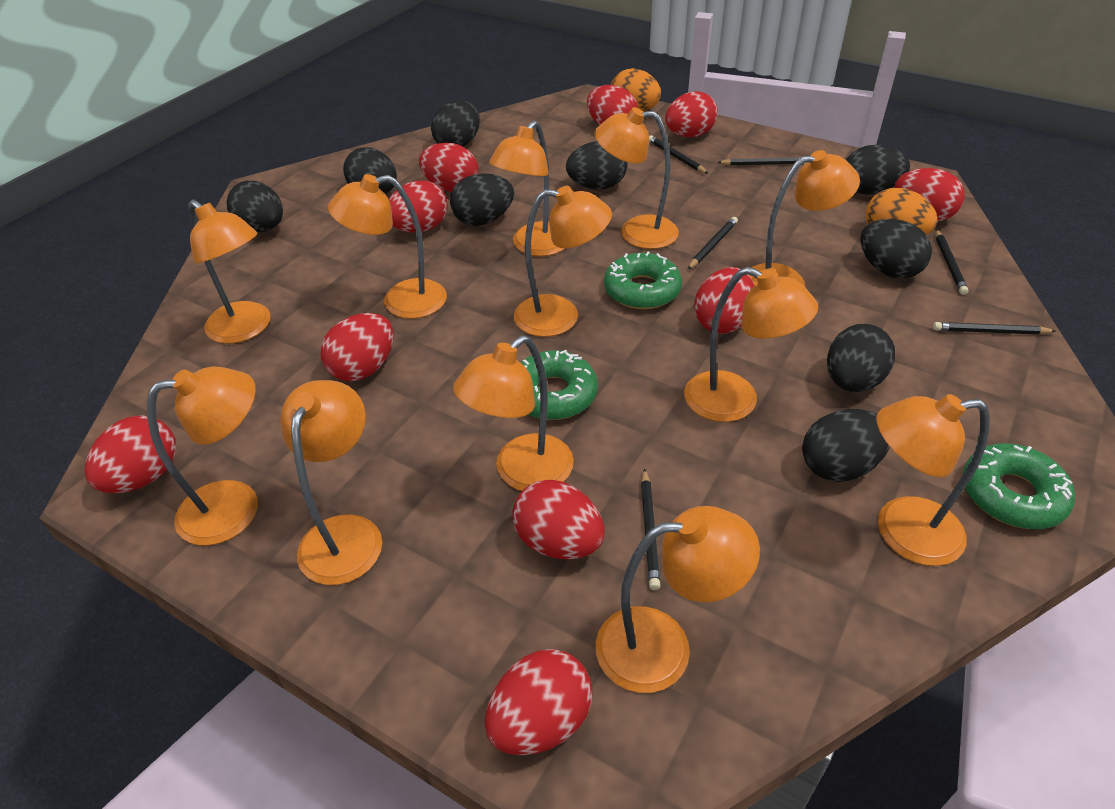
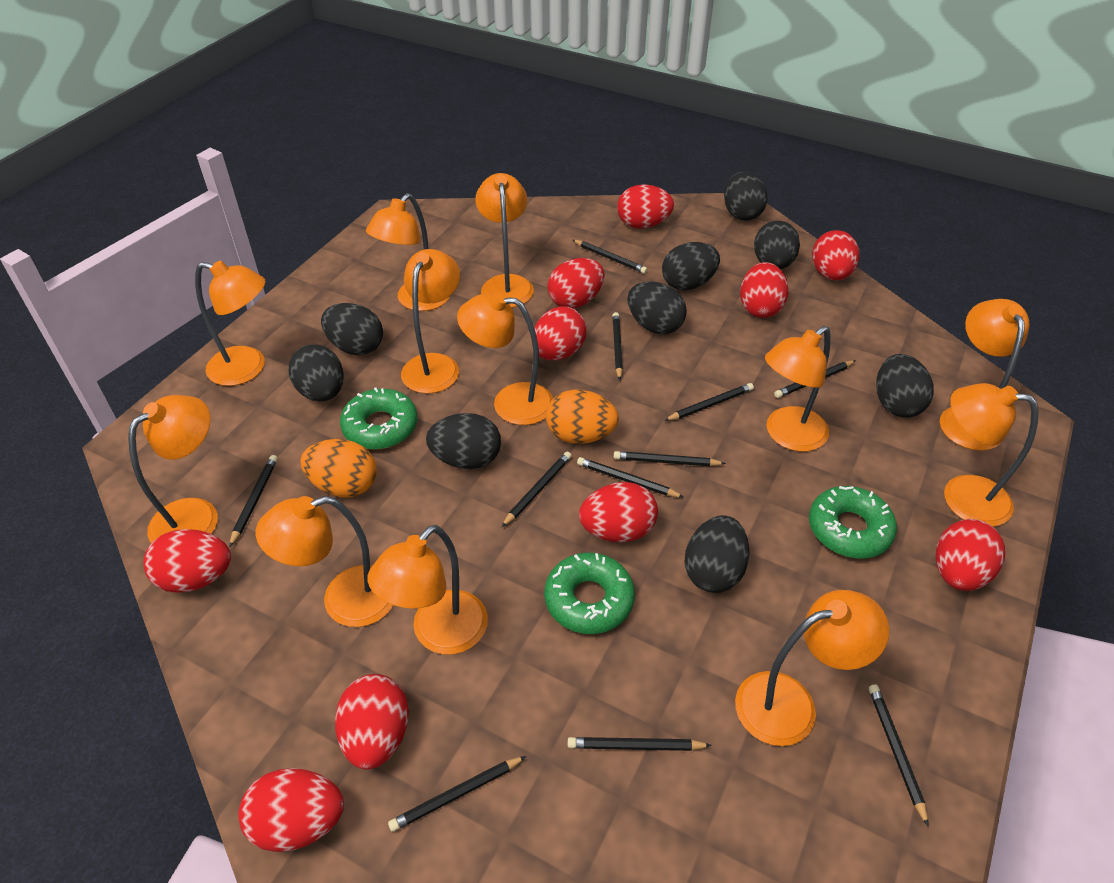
black pencil: [641,468,660,590] [649,135,709,174] [688,217,738,269] [717,157,807,166] [933,322,1055,335] [936,229,969,295] = 6 -> [229,455,278,547] [388,756,526,832] [502,451,572,527] [568,737,712,751] [573,240,647,274] [577,457,683,497] [612,312,623,380] [614,451,726,466] [664,383,754,421] [774,360,856,398] [869,685,929,827] = 11

